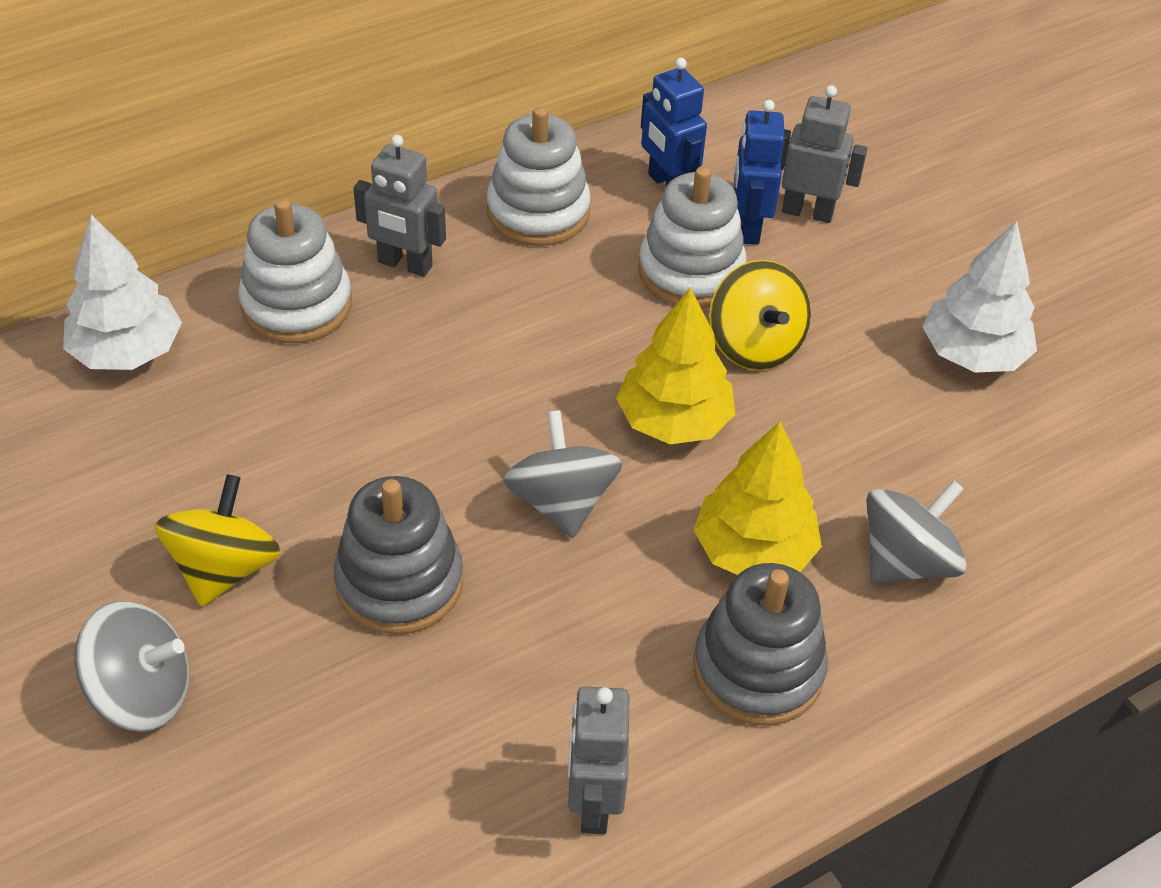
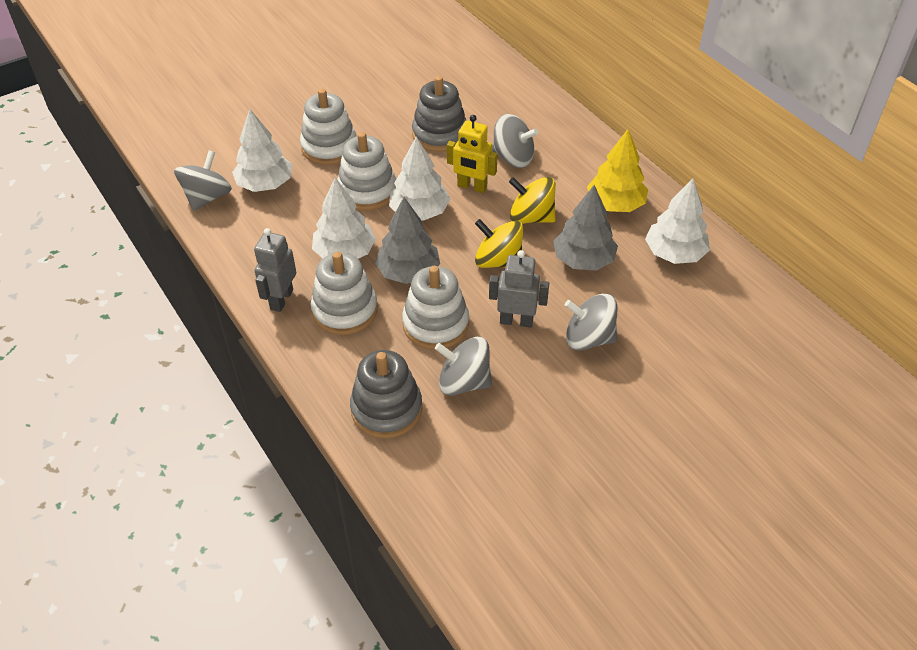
blue robot: [641,58,707,188] [734,100,785,245] = 2 -> none = 0
grey robot: [353,135,446,277] [568,687,629,834] [781,85,867,223] = 3 -> [254,228,296,312] [489,250,549,327] = 2
grey spinning top: [74,601,189,732] [503,410,622,538] [866,480,967,584] = 3 -> [174,150,232,211] [435,337,492,396] [492,114,538,168] [565,294,618,351] = 4
grey tree: none = 0 -> [375,197,440,284] [553,185,618,271] = 2
white stacking toy: [238,198,352,343] [487,107,591,246] [638,166,746,308] = 3 -> [300,89,357,165] [311,252,378,335] [337,132,396,211] [402,266,469,349] = 4
white tree: [63,215,182,370] [922,221,1037,373] = 2 -> [232,109,292,192] [312,178,376,259] [389,136,450,221] [645,178,710,264] = 4
yellow robot: none = 0 -> [447,115,497,193] = 1
yellow tree: [616,287,735,444] [694,422,822,575] = 2 -> [587,129,648,212] = 1

